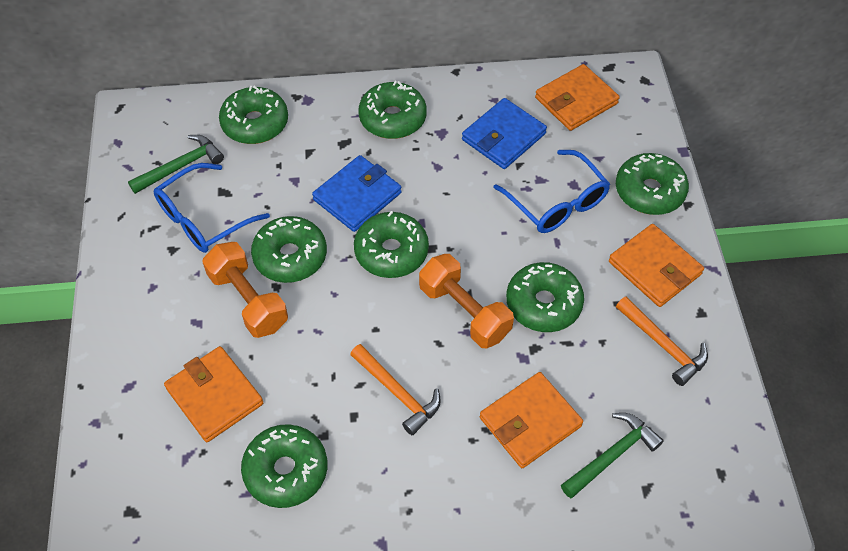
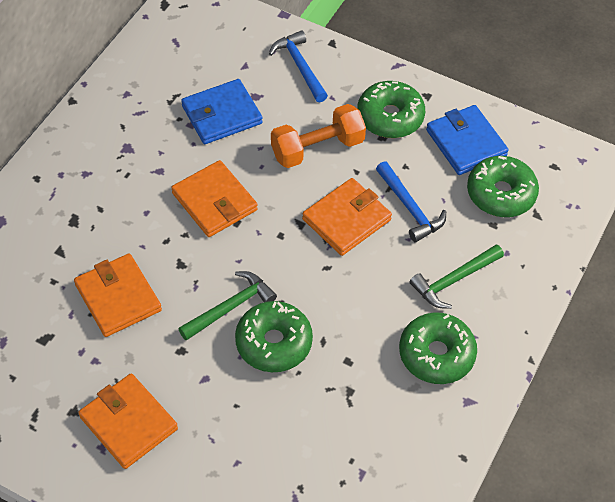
blue glasses: [154,163,270,253] [493,150,610,233] = 2 -> none = 0
blue hammer: none = 0 -> [269,30,328,102] [376,161,446,242] = 2
green donut: [219,86,288,144] [241,424,327,508] [251,216,327,283] [354,211,429,278] [358,81,427,139] [506,262,584,332] [616,153,689,215] = 7 -> [235,301,313,372] [357,81,425,138] [399,312,477,384] [467,156,539,217] = 4
orange dumbbell: [202,242,288,338] [419,254,514,348] = 2 -> [271,104,366,168] = 1
orange hammer: [350,344,441,435] [616,297,708,386] = 2 -> none = 0

